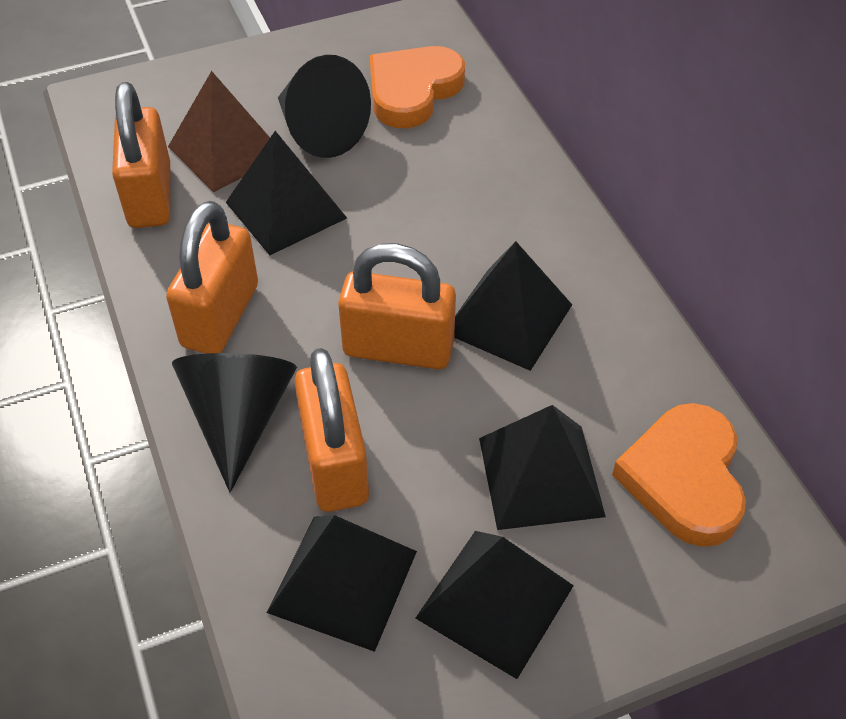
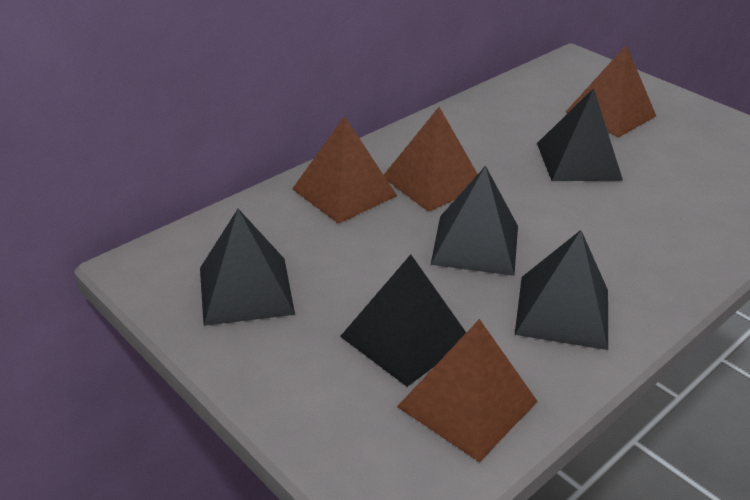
black cone: [172,353,297,493] [278,55,371,158] = 2 -> none = 0
brown pyramid: [168,71,270,193] = 1 -> [292,116,397,224] [384,107,478,212] [397,319,538,462] [566,45,656,137] = 4
orange heart: [370,46,465,128] [612,403,746,547] = 2 -> none = 0
orange padlock: [112,82,170,228] [166,201,258,354] [294,348,369,512] [338,243,456,370] = 4 -> none = 0

